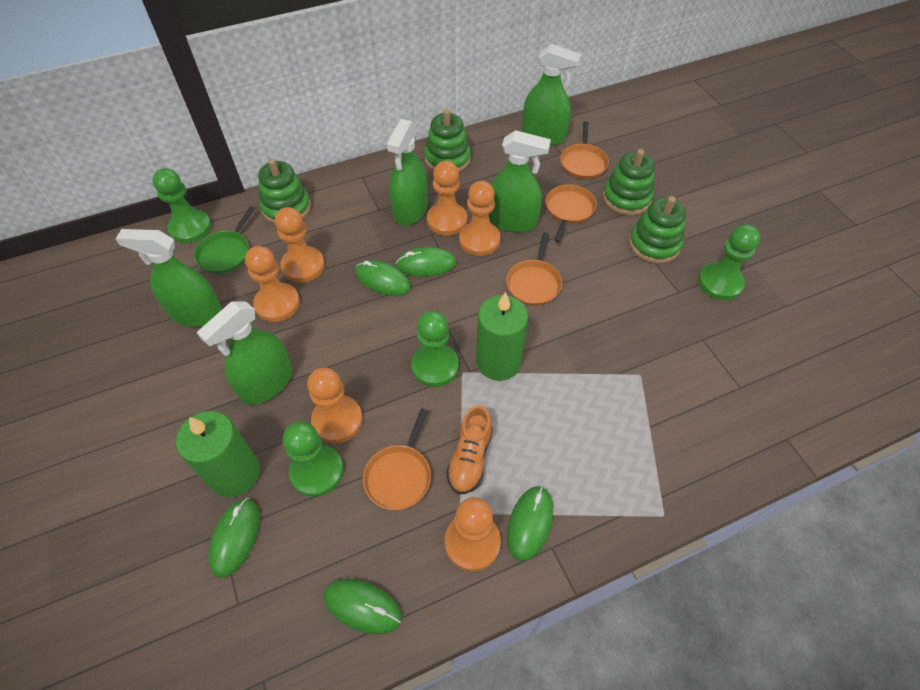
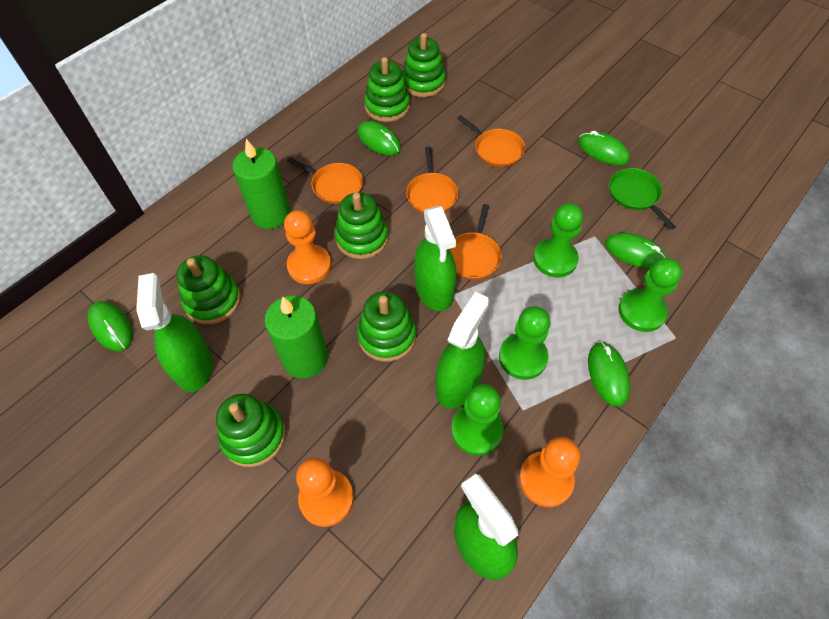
green spray bottle: [116,229,222,327] [197,301,292,405] [387,119,428,226] [489,130,551,232] [522,44,582,145] = 5 -> [136,273,213,392] [414,206,456,311] [435,291,490,409] [454,474,518,580] = 4
green stacking toy: [258,158,311,224] [424,109,471,172] [603,149,654,215] [629,196,686,264] = 4 -> [176,255,241,324] [216,394,286,467] [335,192,388,259] [357,291,416,362] [364,57,410,122] [402,33,446,97] = 6
orange pawn: [245,246,300,322] [275,207,325,283] [307,367,363,444] [427,161,467,236] [445,497,501,571] [459,181,500,256] = 6 -> [284,210,332,284] [296,458,354,527] [519,437,580,507] = 3
orange shoe: [446,405,493,494] = 1 -> none = 0

